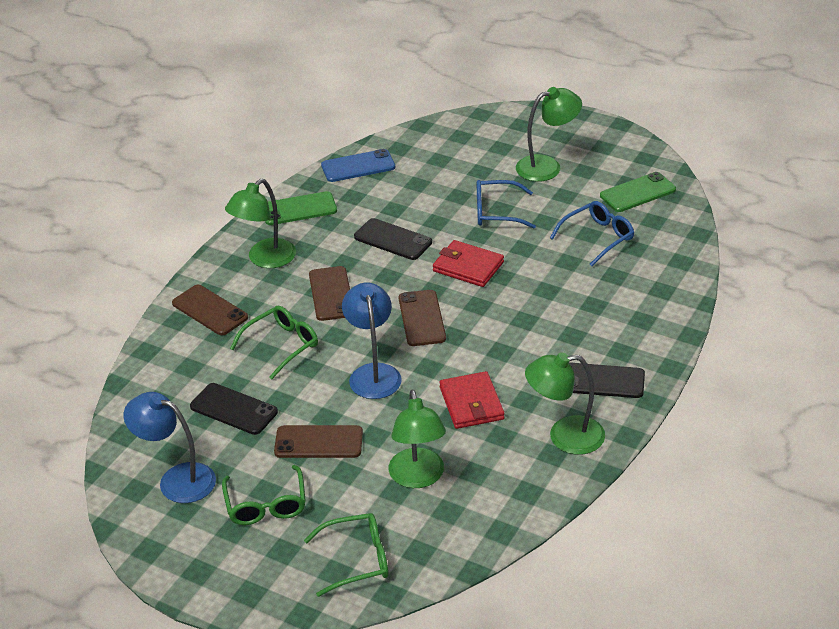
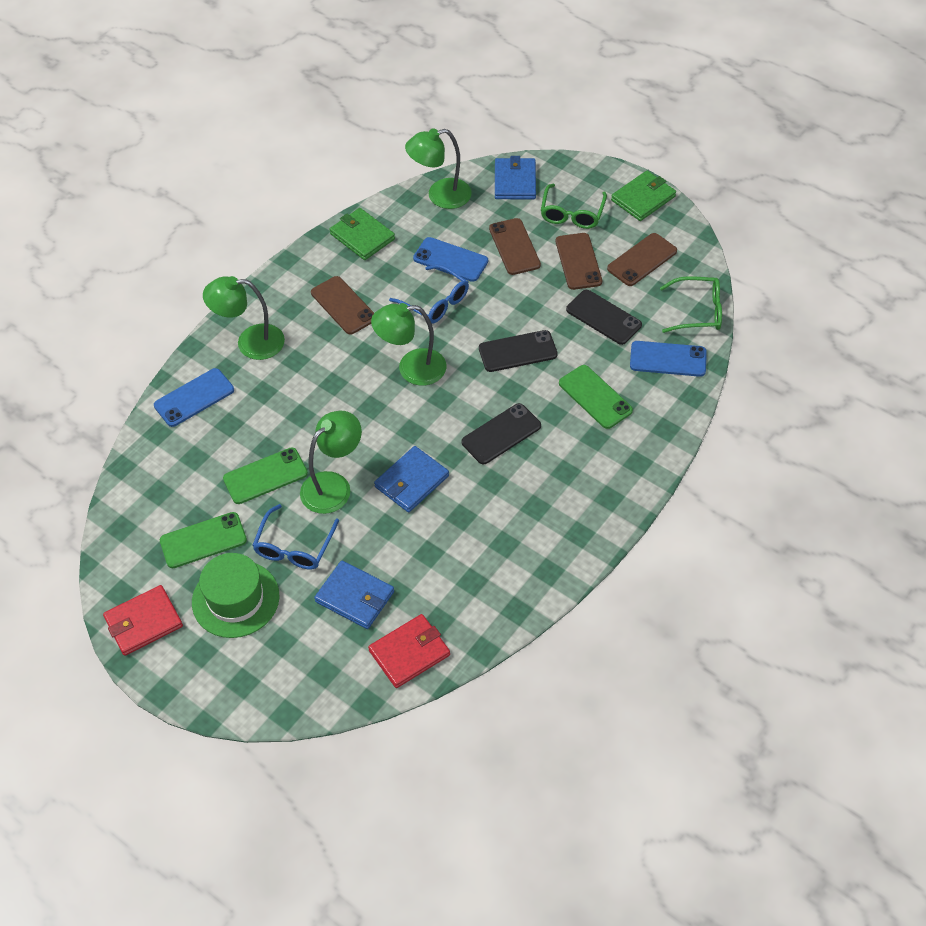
blue lamp: [124,392,216,503] [342,282,402,399] = 2 -> none = 0
blue phone: [321,149,395,182] = 1 -> [154,368,234,427] [413,237,488,282] [630,341,707,377] = 3
blue wallet: none = 0 -> [314,560,394,629] [374,446,449,513] [495,156,536,199] = 3
green glasses: [222,465,306,525] [230,306,318,379] [304,513,388,597] = 3 -> [541,184,607,229] [660,276,722,333] = 2
green hat: none = 0 -> [192,553,280,638] = 1
green phone: [265,191,337,225] [600,172,676,212] = 2 -> [160,512,247,568] [223,447,308,504] [559,365,633,429] = 3
green wallet: none = 0 -> [329,208,395,260] [611,171,676,221] = 2

